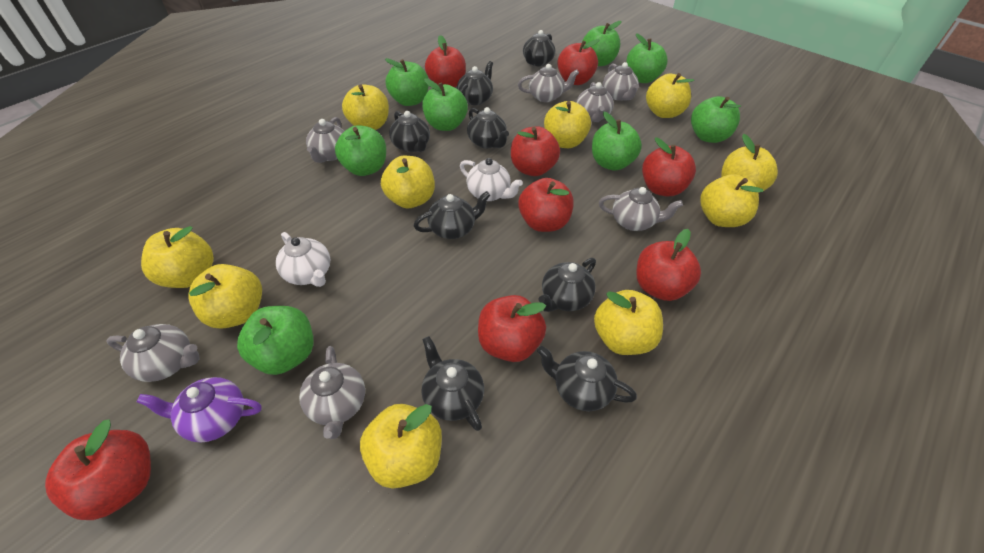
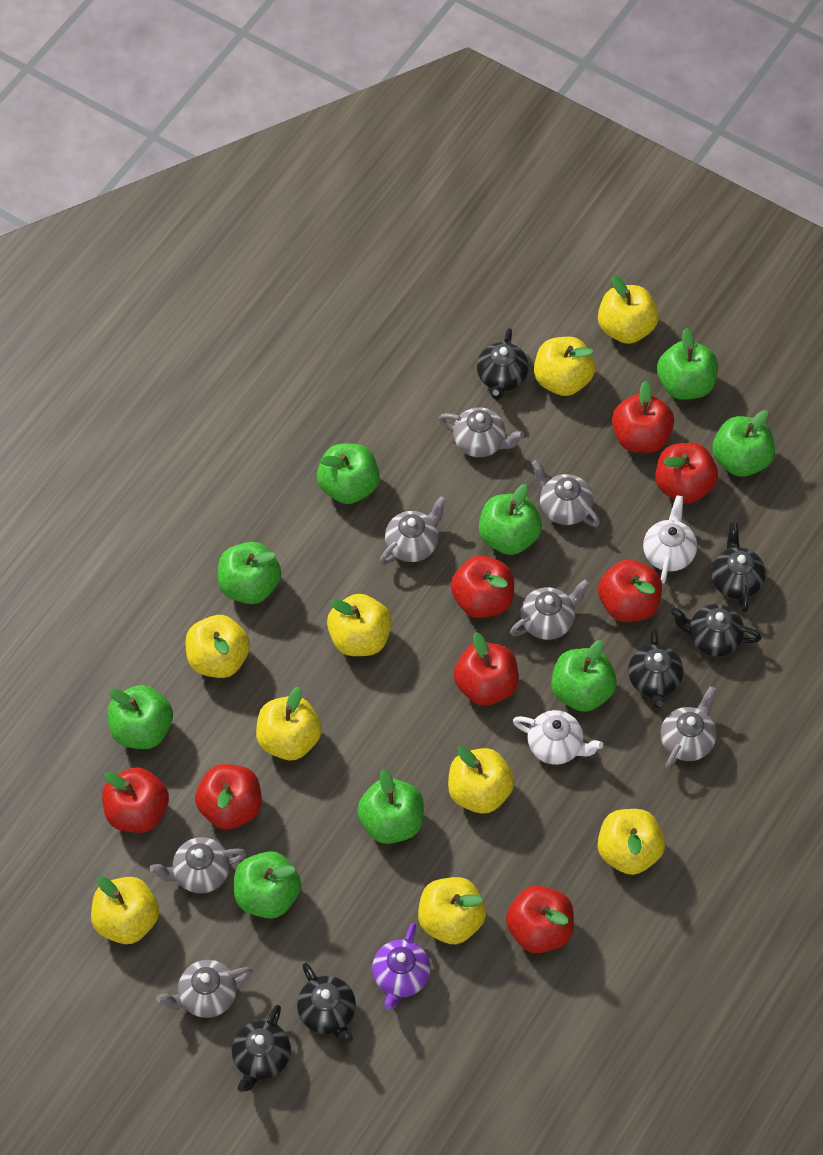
black teapot: [389,111,430,152] [414,191,490,239] [422,336,484,431] [457,61,493,105] [467,107,509,148] [523,30,555,66] [537,346,637,411] [538,258,596,312] = 8 -> [232,1005,291,1092] [297,963,356,1043] [477,328,529,400] [628,628,684,709] [671,604,762,657] [711,522,766,612] = 6
green apple: [237,306,313,375] [335,125,386,176] [385,58,429,106] [422,79,468,131] [582,21,622,66] [592,112,642,171] [626,33,667,83] [691,96,741,143] = 8 -> [107,685,173,749] [218,542,281,604] [234,851,301,919] [317,443,380,504] [357,768,424,844] [479,484,542,555] [551,640,617,712] [657,328,718,400] [713,410,775,477] = 9
yellow apple: [141,226,214,288] [188,264,262,329] [342,84,389,130] [360,404,442,489] [381,156,435,208] [544,101,591,148] [594,290,663,355] [646,73,694,118] [700,174,763,227] [721,134,778,193] = 10 -> [91,876,159,944] [185,615,250,678] [256,687,322,760] [327,594,392,656] [418,877,486,944] [448,746,515,814] [534,337,595,396] [598,276,659,344] [598,809,665,875] = 9

